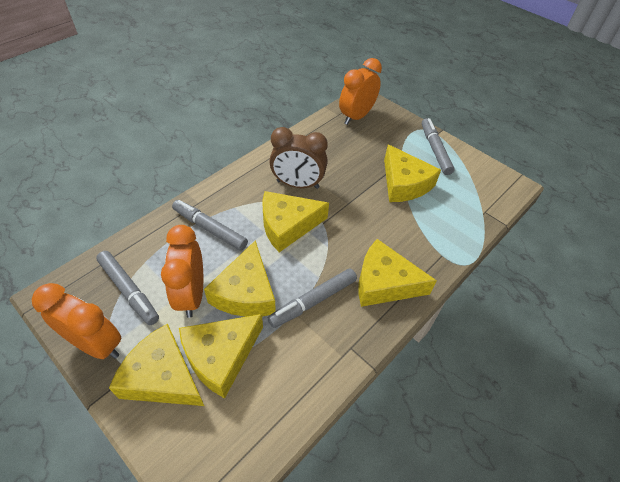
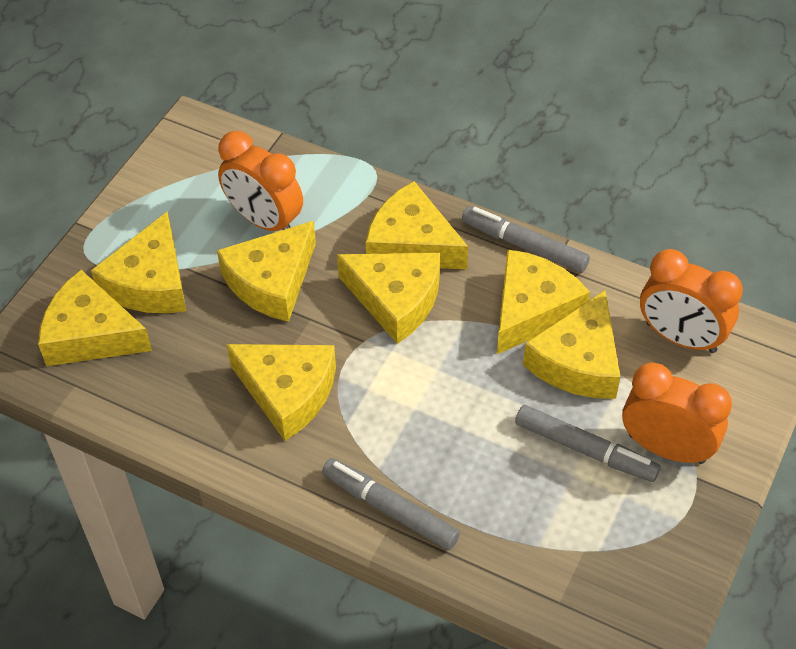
brown clock: [269,127,328,189] = 1 -> none = 0
grey marker: [96,251,159,325] [172,200,248,251] [268,268,357,328] [422,118,455,175] = 4 -> [322,458,460,550] [462,206,590,273] [515,405,661,482] = 3
yellow cheese: [109,324,204,406] [179,314,263,398] [204,240,276,317] [262,191,329,252] [359,239,437,307] [384,144,441,202] = 6 -> [38,270,152,366] [91,212,186,313] [217,221,316,322] [226,344,336,441] [337,253,440,344] [366,181,468,269] [497,249,590,354] [523,290,620,399] = 8

